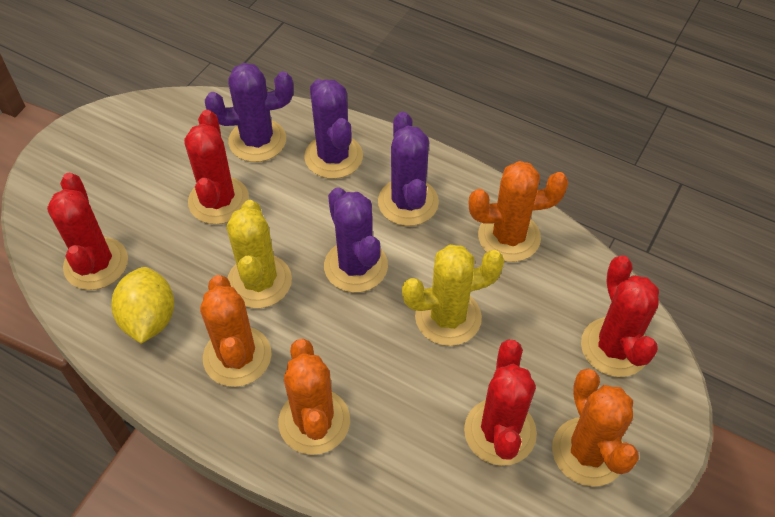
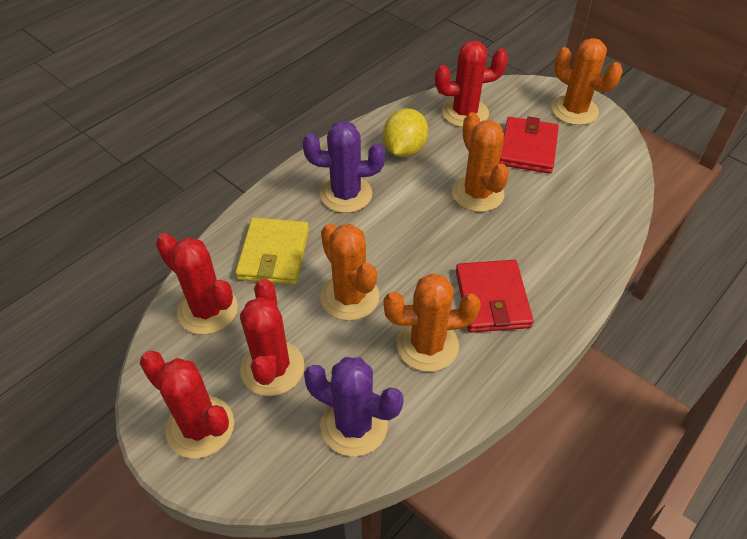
purple cactus: [205,63,293,162] [304,79,363,179] [324,187,388,293] [378,112,439,226] = 4 -> [303,121,385,213] [304,357,404,456] = 2
red wallet: none = 0 -> [456,260,534,333] [499,117,559,174] = 2
yellow cactus: [227,200,292,308] [402,245,504,346] = 2 -> none = 0
yellow wallet: none = 0 -> [235,217,309,285] = 1

